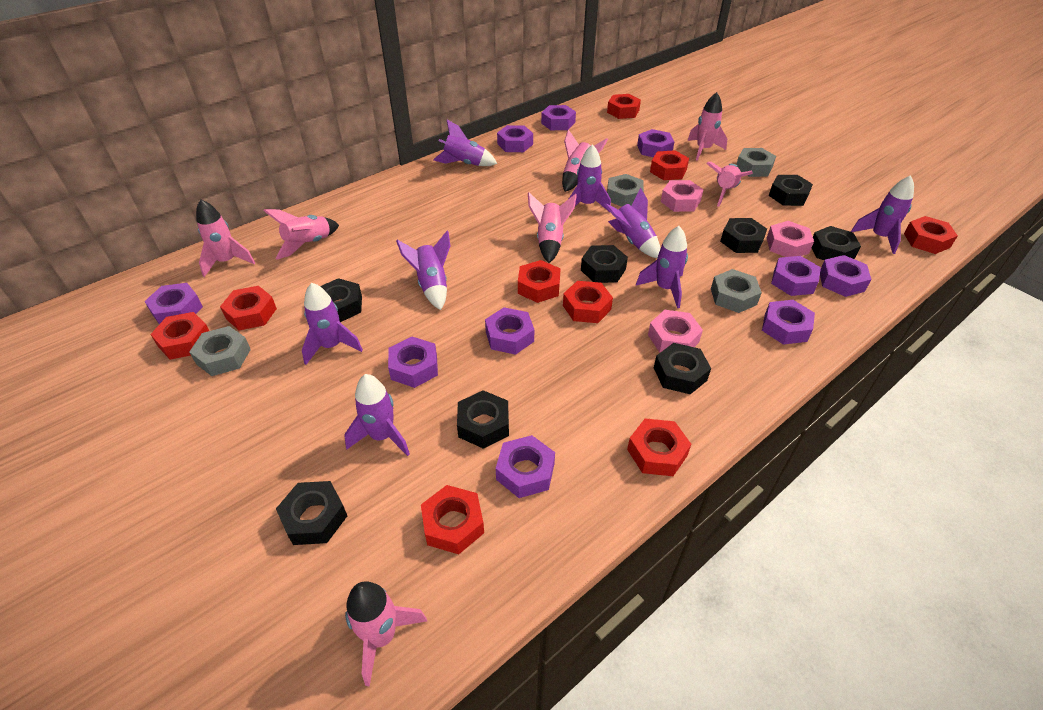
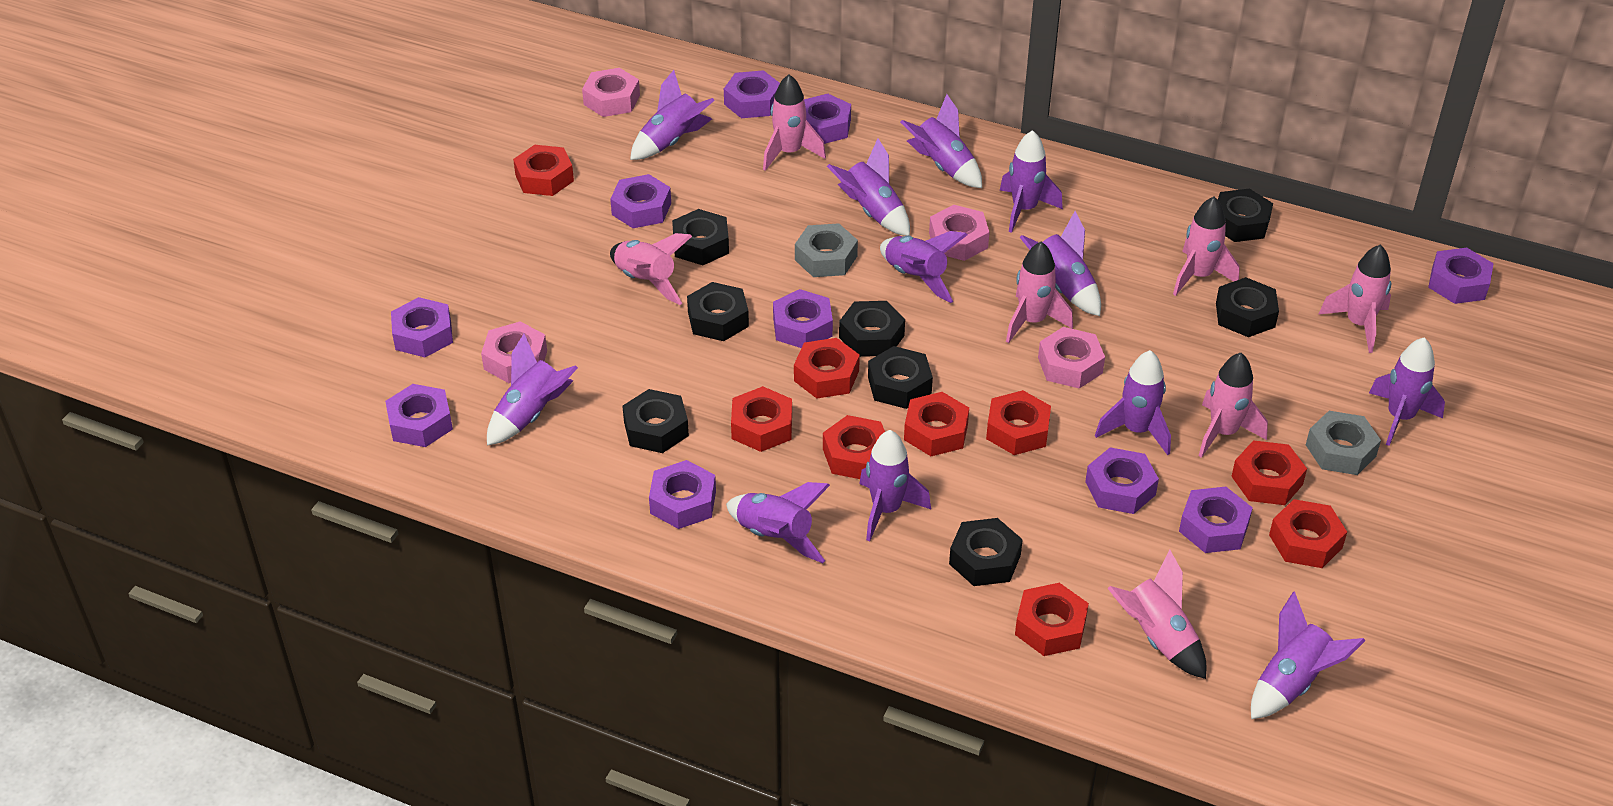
grey nut: [189,326,251,376] [607,174,644,207] [711,269,762,313] [736,148,776,177] = 4 -> [795,223,858,277] [1306,411,1381,475] = 2
pink nut: [648,310,703,353] [661,180,703,212] [767,221,814,257] = 3 -> [481,321,547,383] [582,68,640,117] [929,205,989,261] [1038,327,1105,389] = 4
purple rocket: [302,283,363,365] [344,374,410,456] [396,231,450,310] [433,120,497,166] [569,144,611,212] [604,188,661,258] [636,226,688,308] [851,175,914,254] = 8 -> [487,334,578,446] [630,70,715,160] [726,482,830,563] [827,138,910,236] [859,430,931,541] [880,231,967,303] [900,94,982,188] [1000,130,1063,233] [1020,211,1101,316] [1095,350,1171,455] [1251,591,1365,719] [1369,337,1445,446] = 12

